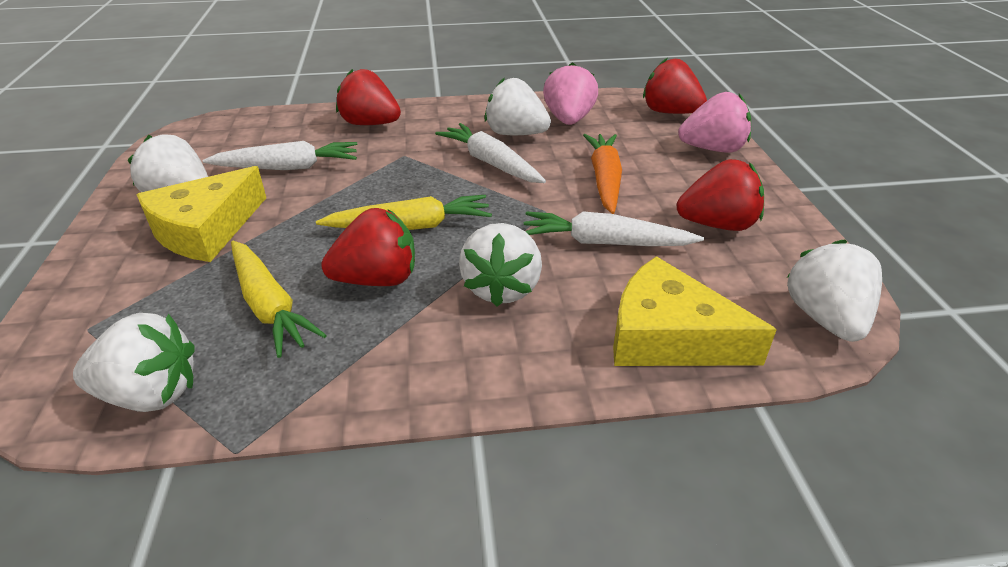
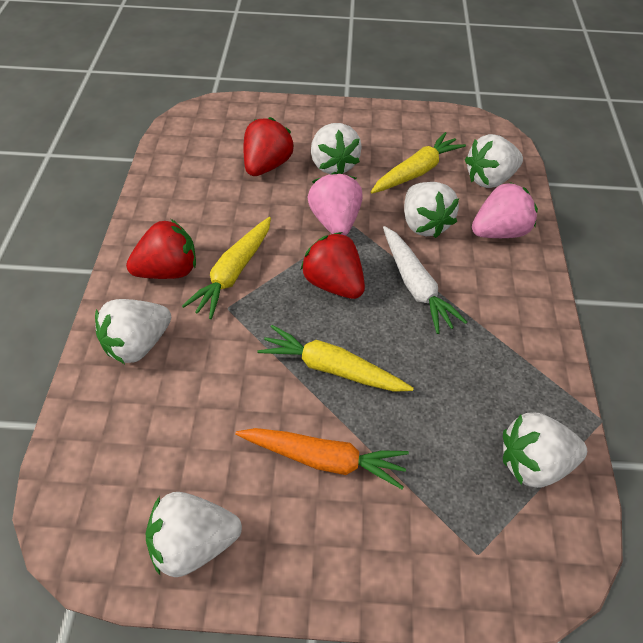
red strawberry: [321,208,415,286] [336,69,401,125] [643,58,707,114] [677,159,764,231] = 4 -> [126,219,196,279] [243,117,294,176] [301,232,365,299] = 3
white carrot: [203,141,357,170] [435,123,546,183] [524,211,704,246] = 3 -> [383,226,467,334] = 1
white strawberry: [73,313,195,412] [128,135,208,192] [459,223,542,307] [484,78,551,135] [786,240,882,342] = 5 -> [95,299,171,364] [146,492,242,577] [311,123,362,174] [404,182,459,238] [465,134,523,188] [503,413,587,488] = 6
yellow carrot: [231,241,327,358] [316,195,492,230] = 2 -> [182,217,271,319] [257,325,414,392] [371,132,466,194] = 3
yellow cheese: [136,166,266,262] [613,256,777,366] = 2 -> none = 0

